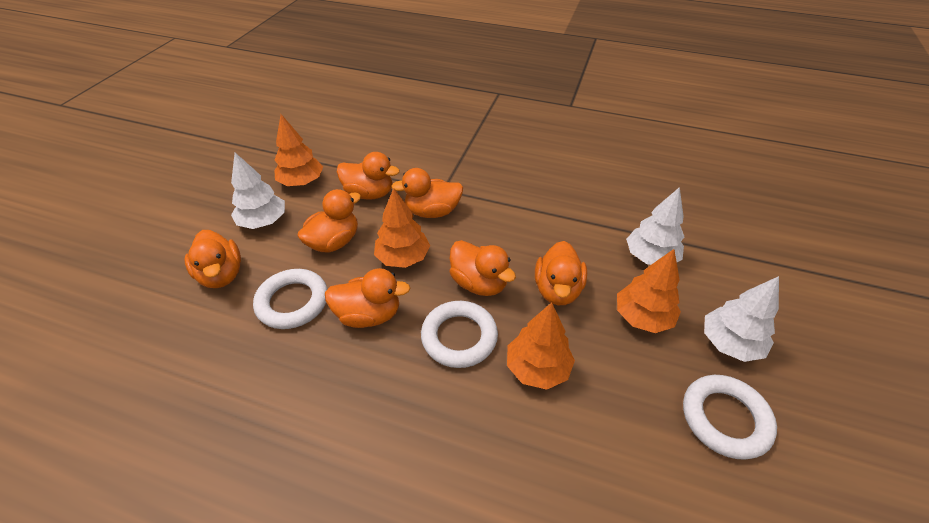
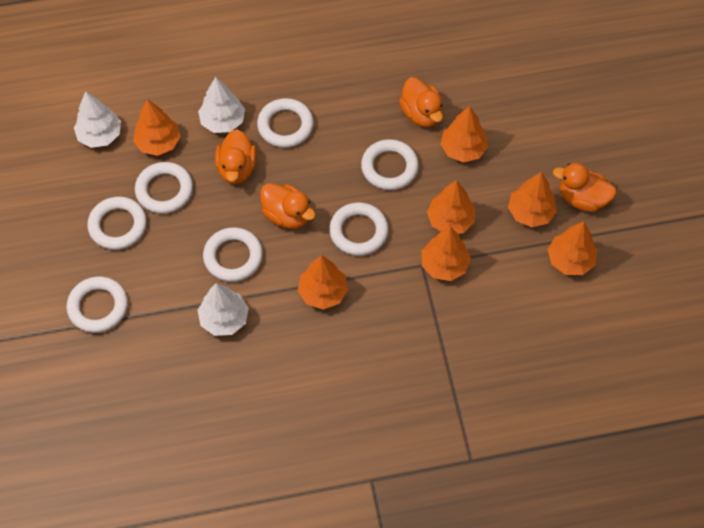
orange duck: [184,230,241,288] [297,189,361,253] [325,268,411,328] [337,152,400,200] [391,168,463,218] [449,240,516,296] [535,241,587,305] = 7 -> [215,129,257,184] [260,183,316,229] [399,77,443,127] [553,163,617,212] = 4
orange tree: [274,114,323,186] [374,188,430,268] [507,303,575,390] [617,249,681,333] = 4 -> [133,99,181,156] [298,255,348,309] [421,227,471,281] [427,180,475,234] [440,106,488,163] [508,172,557,227] [547,221,597,275] = 7
white ring: [253,269,327,329] [421,301,498,368] [683,375,777,460] = 3 -> [66,276,128,333] [87,196,147,250] [135,162,193,214] [203,227,263,282] [257,98,314,148] [329,202,389,256] [361,139,419,190] = 7

